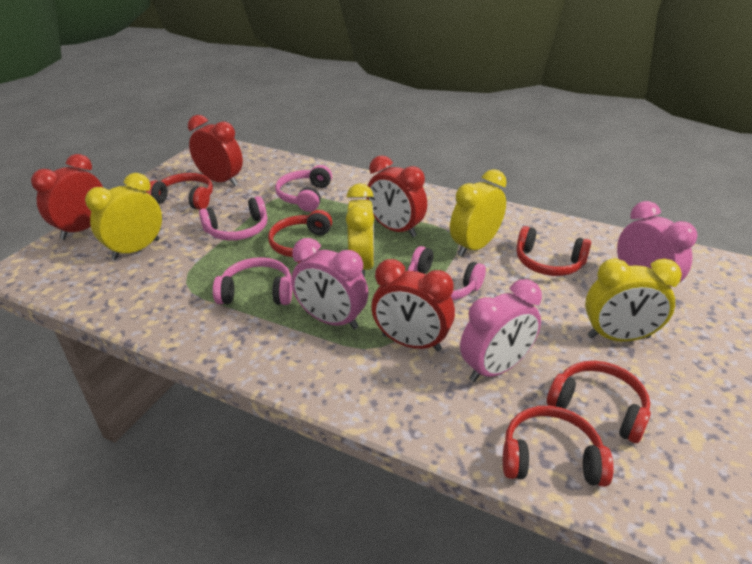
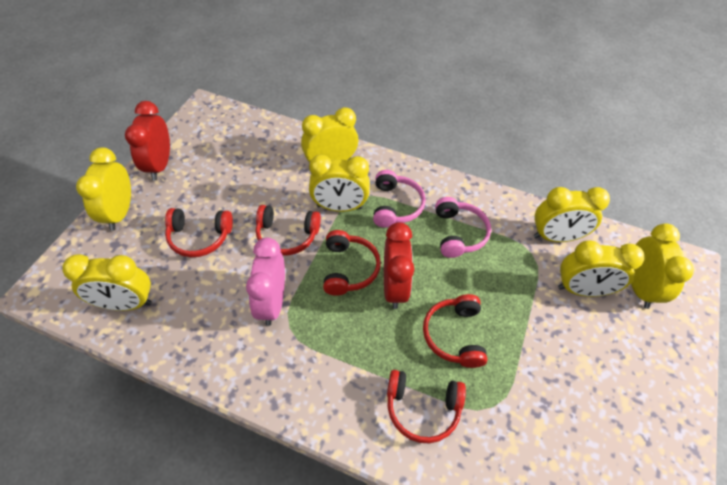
pink clock: [291,238,368,330] [460,279,542,382] [617,201,697,287] = 3 -> [246,238,285,326] = 1
pink headphones: [199,196,268,241] [213,257,292,305] [275,165,332,212] [408,246,486,300] = 4 -> [373,170,426,228] [435,197,491,258] = 2
red clock: [31,154,103,240] [188,115,243,186] [367,155,427,237] [371,259,455,352] = 4 -> [125,101,170,180] [384,222,414,309] = 2
yellow clock: [85,173,162,260] [346,183,374,278] [450,169,507,257] [585,259,682,342] = 4 -> [62,254,152,311] [76,147,131,231] [301,107,358,162] [309,155,370,212] [534,187,610,242] [558,240,644,297] [631,223,694,309] = 7

